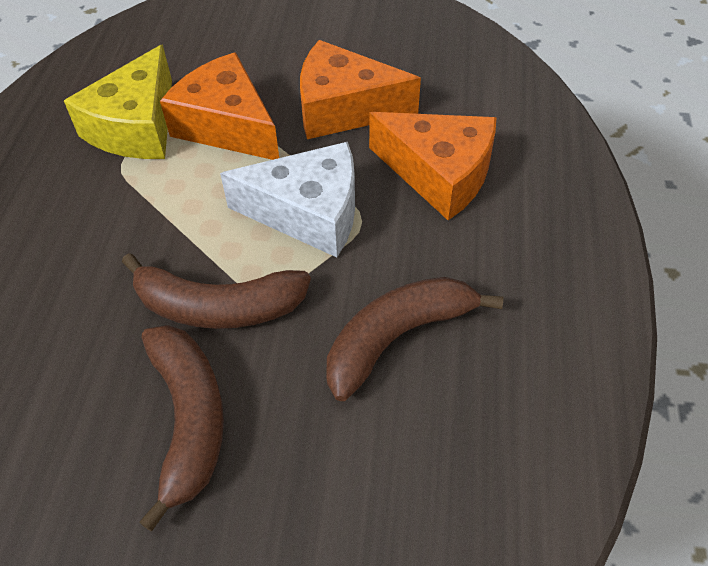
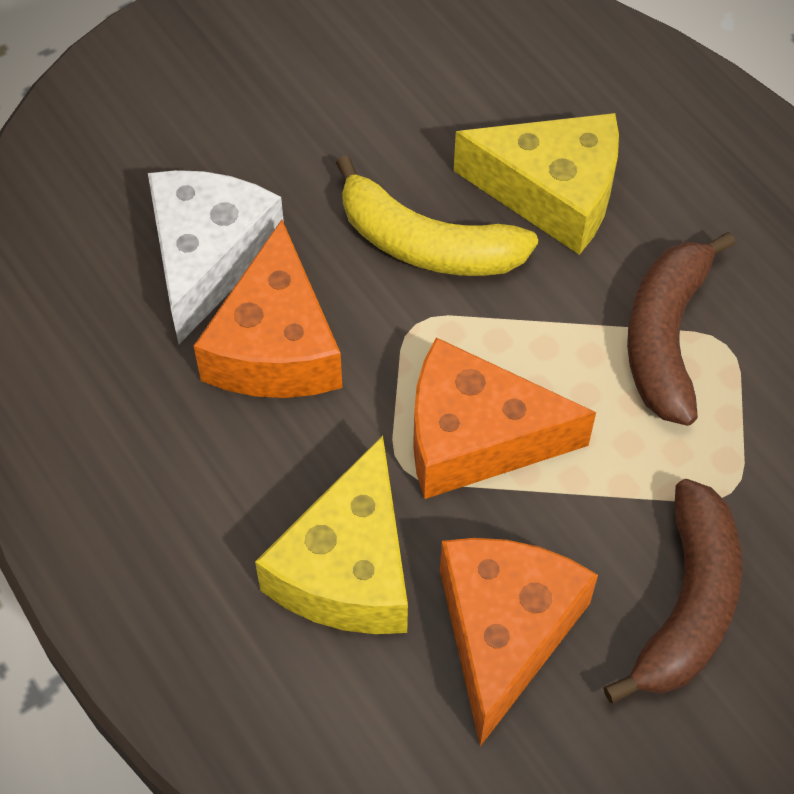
brown banana: [122,253,311,329] [139,325,224,531] [326,277,503,401] = 3 -> [603,479,742,704] [627,232,735,426] = 2
yellow banana: none = 0 -> [336,155,538,276] = 1
yellow cheese: [64,45,172,159] = 1 -> [255,435,408,634] [454,113,619,255] = 2

